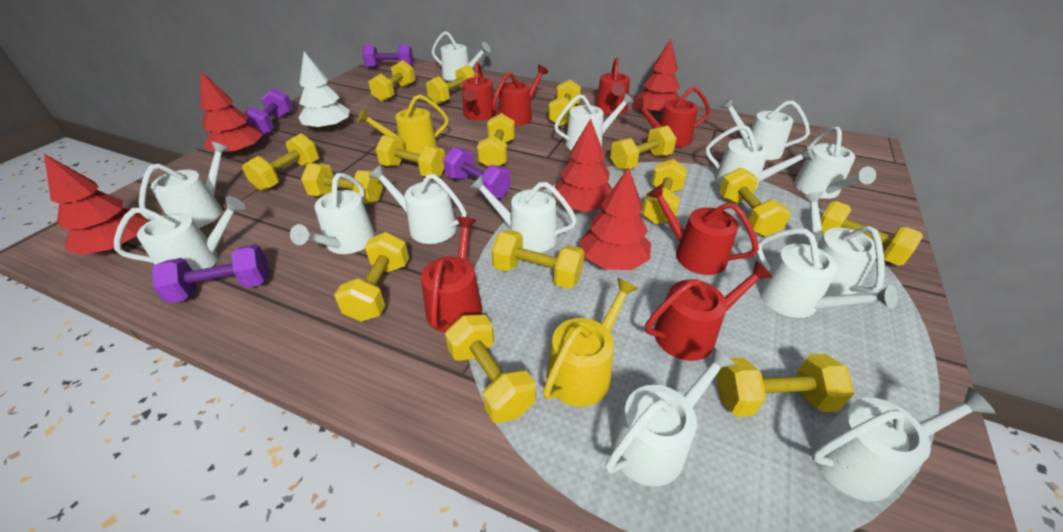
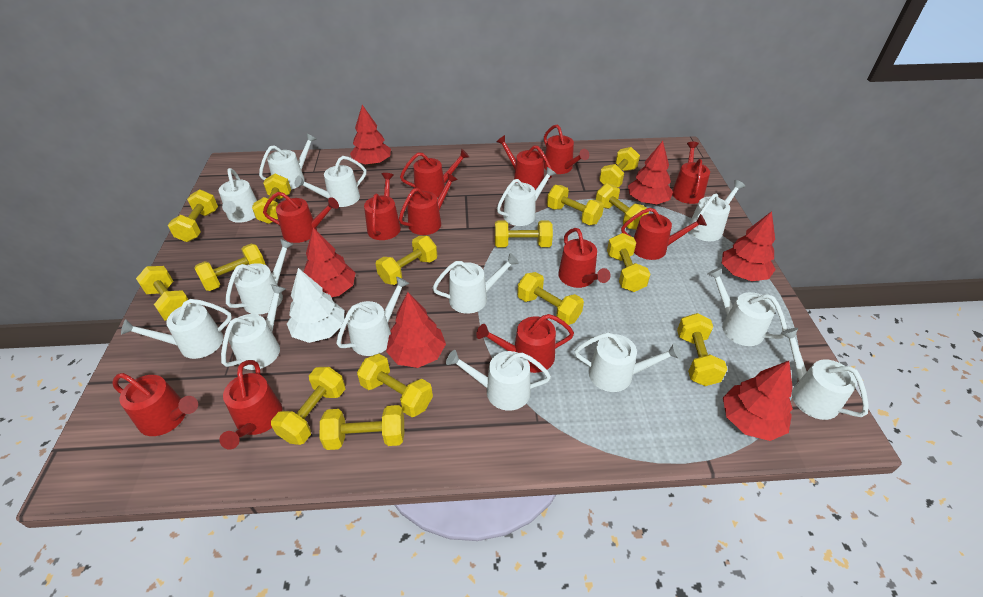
purple dumbbell: [152,244,269,303] [244,88,293,138] [362,44,413,68] [443,147,511,199] = 4 -> none = 0
red tree: [44,154,148,255] [200,71,263,155] [553,118,612,212] [580,167,651,270] [635,39,680,116] = 5 -> [304,228,355,297] [350,105,391,165] [386,292,446,368] [628,141,673,204] [722,211,776,281] [723,361,793,441] = 6
red watering can: [421,217,482,333] [462,62,496,120] [492,65,548,126] [596,58,630,115] [632,87,711,147] [645,261,773,361] [647,184,759,275] = 7 -> [112,373,198,436] [219,360,282,449] [263,192,339,243] [364,173,401,240] [399,173,458,235] [400,149,469,198] [476,314,574,373] [496,135,552,190] [544,124,589,174] [558,228,611,288] [621,208,707,260] [672,142,710,204] = 12
yellow watering can: [357,94,449,154] [543,278,639,407] = 2 -> none = 0

